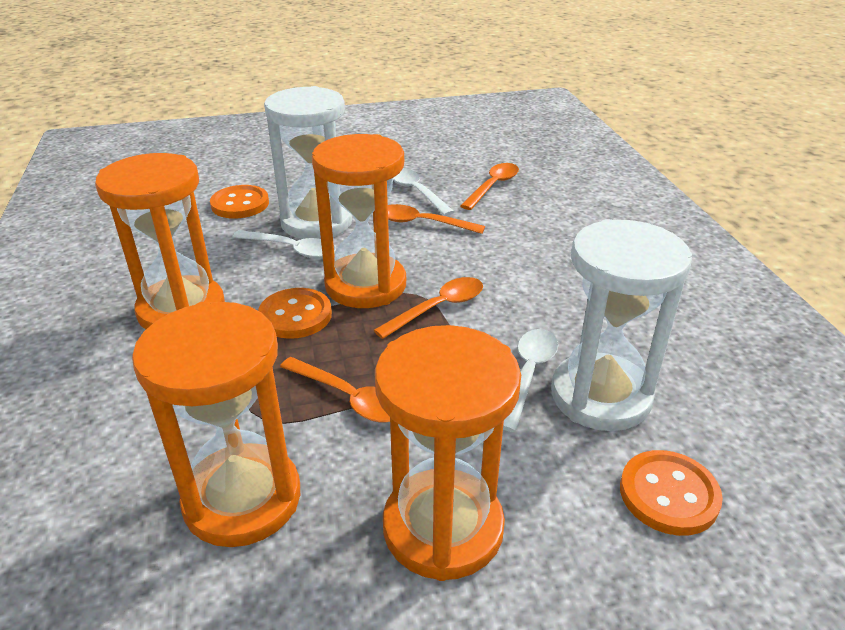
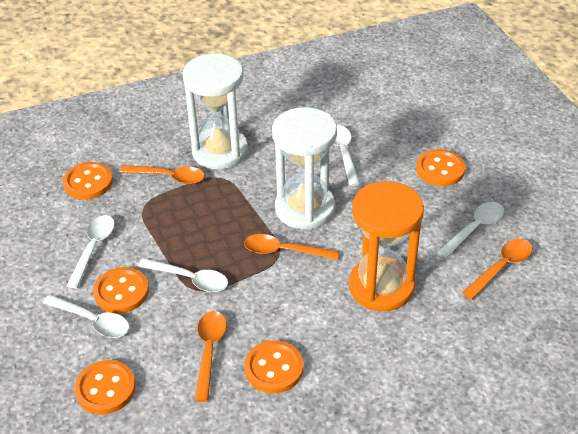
orange button: [210,185,269,219] [258,288,332,339] [620,450,723,536] = 3 -> [63,162,113,199] [74,360,136,414] [93,267,149,313] [244,340,303,393] [416,149,465,186] = 5
orange hourglass: [95,153,225,330] [132,302,300,547] [312,134,406,308] [375,325,521,581] = 4 -> [349,181,424,311] = 1
white spoon: [232,230,336,259] [393,168,455,216] [503,329,558,432] = 3 -> [43,294,129,338] [66,215,115,289] [138,258,228,292] [333,125,360,186] [437,202,504,259] = 5

